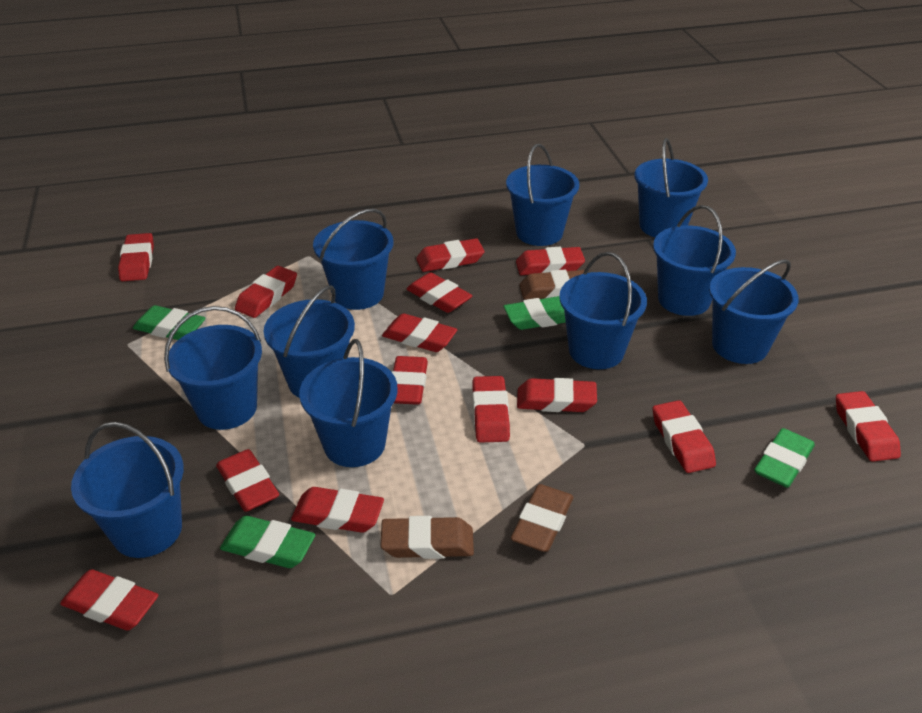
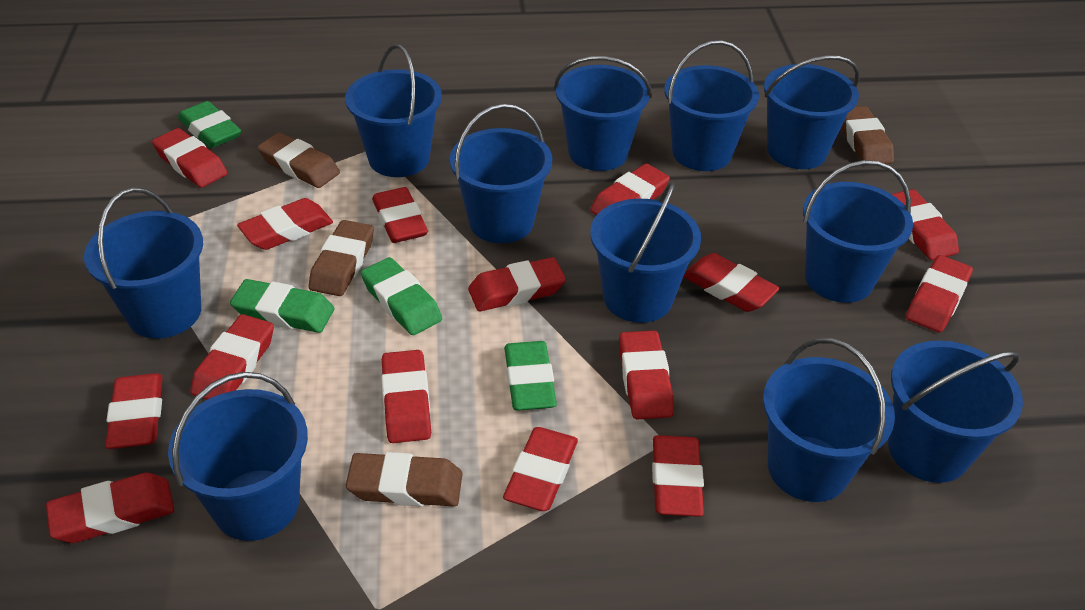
blue bucket: [71,422,184,558] [164,306,262,430] [263,285,355,398] [299,339,398,467] [313,208,393,310] [506,144,579,246] [559,252,647,369] [634,138,708,238] [653,205,736,316] [709,259,799,364] = 10 -> [84,188,203,339] [168,372,308,541] [345,44,442,177] [450,104,552,243] [554,56,652,171] [590,182,701,323] [665,40,759,171] [763,338,895,502] [764,55,860,169] [803,160,913,303] [888,341,1023,483] = 11
brown eraser: [380,516,474,559] [511,484,574,552] [520,270,585,300] = 3 -> [257,132,340,188] [308,220,374,296] [346,452,462,507] [841,106,894,166] = 4
red eraser: [60,569,158,631] [118,233,154,281] [216,449,279,512] [235,266,297,318] [291,487,384,533] [382,314,457,352] [392,356,428,405] [406,272,472,313] [416,238,485,272] [472,376,510,443] [516,247,585,275] [517,378,597,412] [652,400,716,473] [836,391,901,462] = 14 -> [46,473,174,543] [105,373,163,449] [152,128,227,188] [190,314,274,400] [237,198,333,250] [372,187,428,243] [381,350,431,443] [468,257,566,311] [503,427,578,511] [590,164,670,215] [619,330,674,420] [652,435,704,517] [684,253,780,312] [892,189,959,260] [906,255,973,332] = 15

